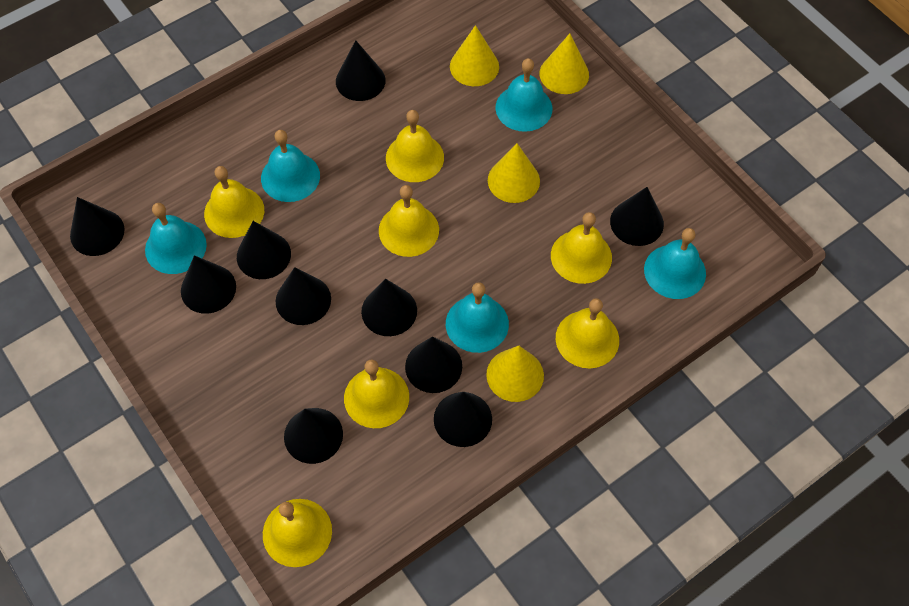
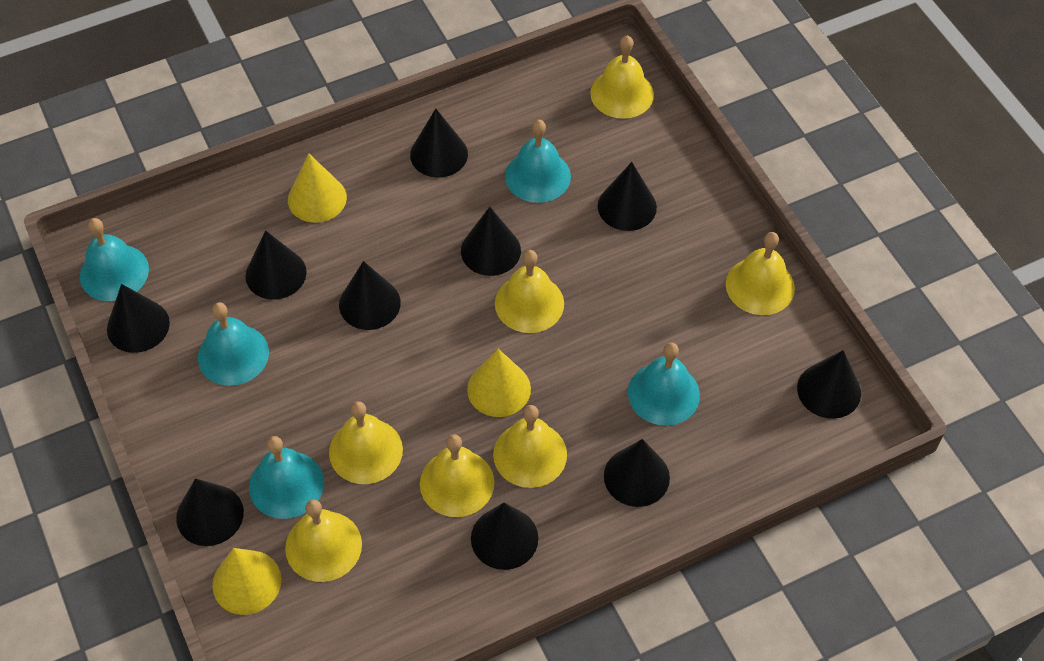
yellow cone: [450,25,499,86] [486,346,544,402] [488,143,540,203] [540,34,589,94] = 4 -> [212,548,281,615] [288,154,347,223] [467,349,531,417] = 3

